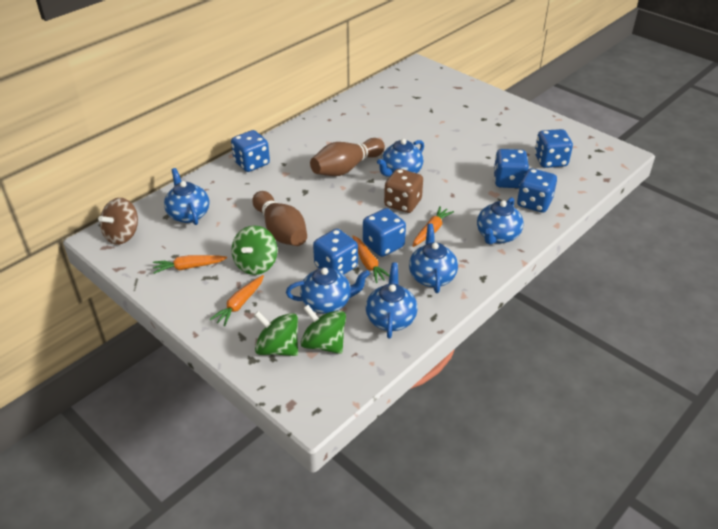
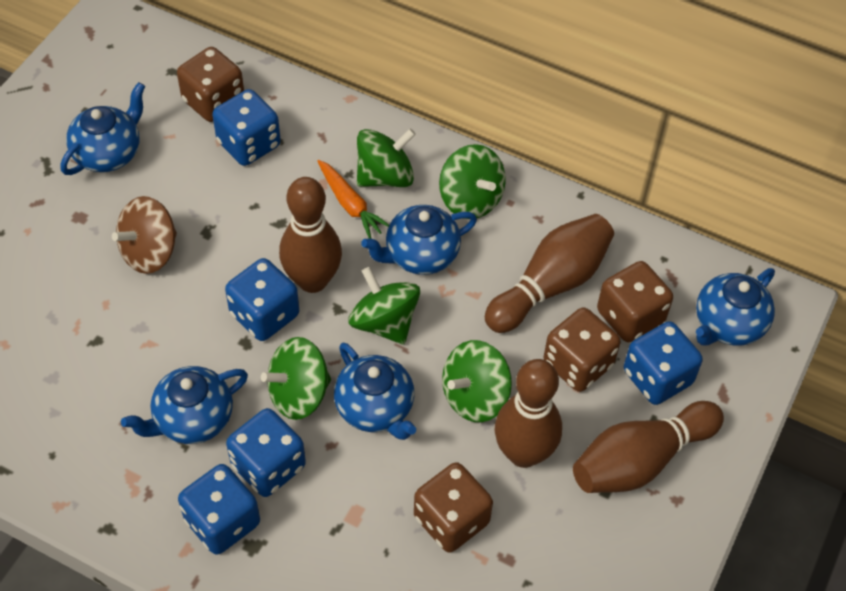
blue dice: [231,130,270,172] [313,229,358,275] [363,208,406,257] [493,149,529,188] [517,168,557,213] [535,129,573,168] = 6 -> [178,464,260,555] [212,89,281,166] [225,258,299,341] [226,408,306,497] [624,321,703,405] = 5
blue teapot: [164,168,210,225] [286,267,370,314] [366,263,418,338] [377,139,424,177] [409,224,458,293] [477,197,523,244] = 6 -> [60,82,145,175] [121,366,248,444] [334,343,416,440] [361,205,477,275] [696,268,775,346] = 5
brown bowling pin: [252,191,307,246] [310,138,385,176] = 2 -> [279,177,342,293] [485,214,614,333] [495,359,562,468] [573,401,724,493] = 4
brown dice: [384,169,423,213] = 1 -> [177,47,244,122] [414,462,493,553] [544,307,621,392] [597,261,673,342] = 4
green spinning top: [231,225,277,275] [254,311,298,356] [301,305,346,354] = 3 -> [261,337,331,420] [348,267,420,345] [357,129,416,187] [439,144,506,219] [442,340,512,422] = 5
orange carrot: [153,255,227,274] [210,275,264,326] [352,236,390,283] [412,206,454,247] = 4 -> [317,160,389,239] = 1

